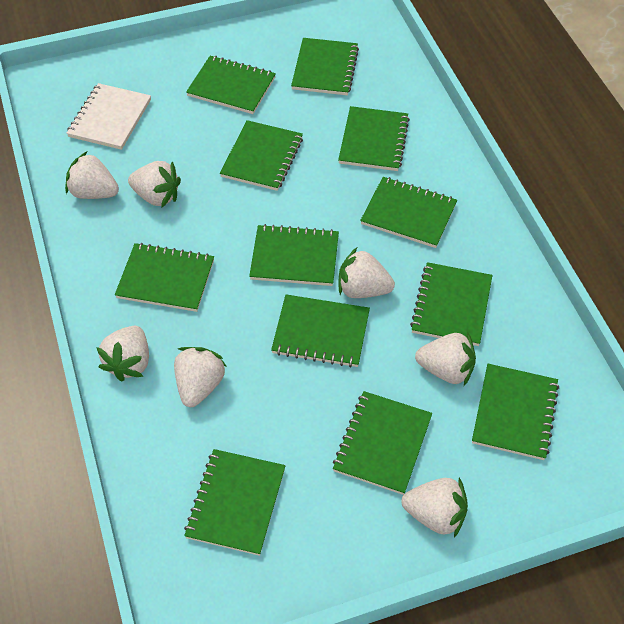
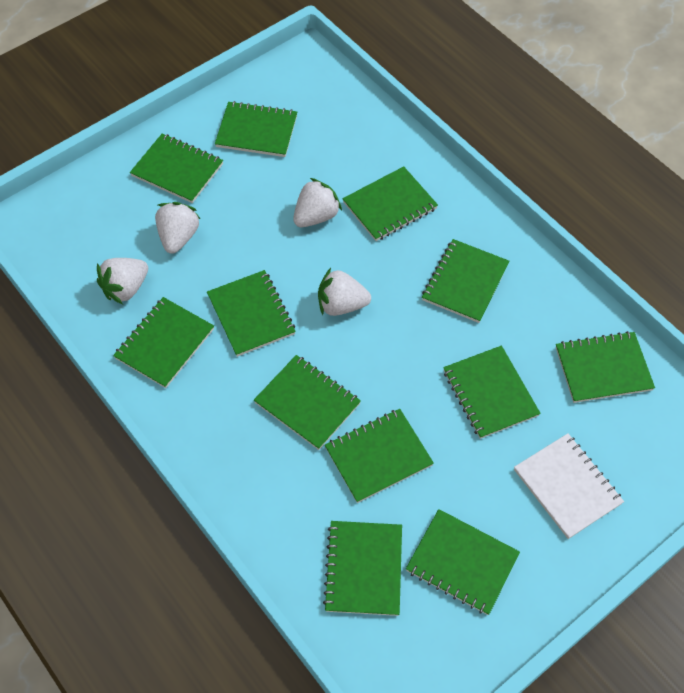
white strawberry: [65,152,119,199] [96,326,149,382] [128,161,181,208] [174,347,227,407] [339,248,395,298] [401,478,468,537] [415,332,476,386] = 7 -> [97,258,148,304] [155,202,200,254] [293,178,342,227] [318,268,371,316] = 4

